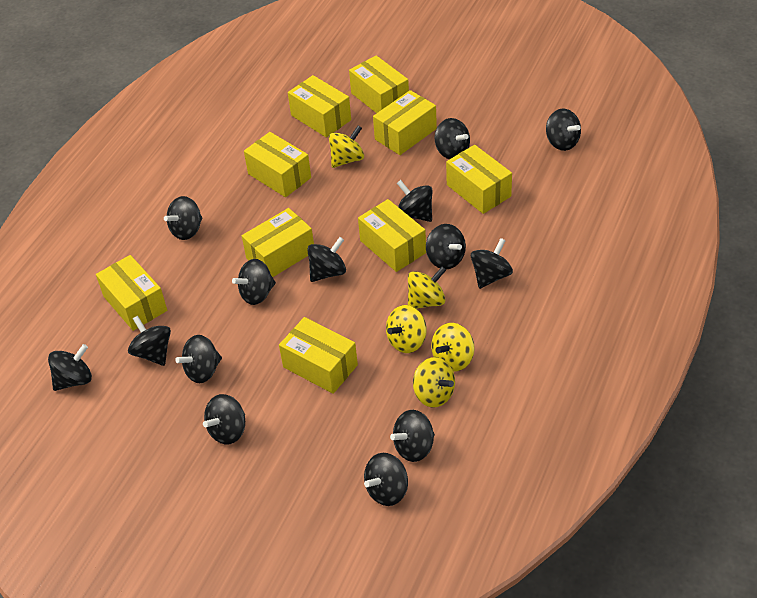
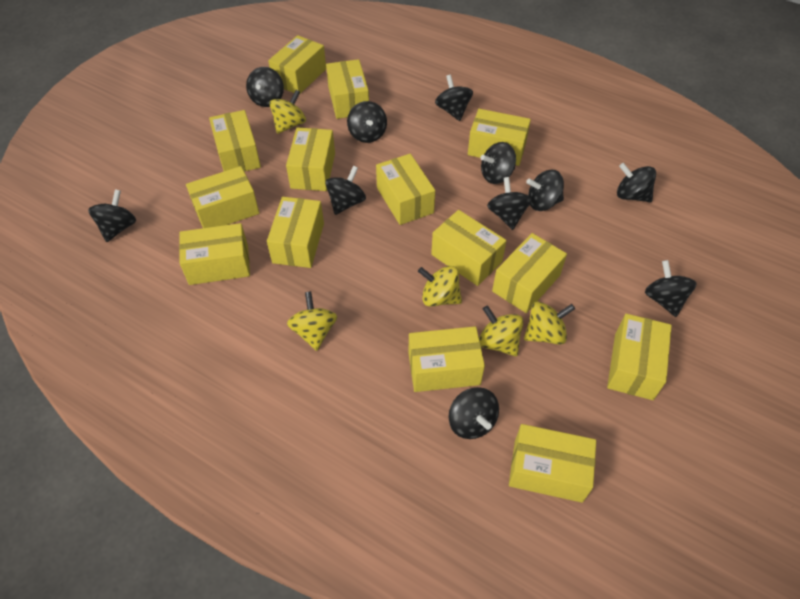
black spinning top: [48,344,92,391] [128,316,171,366] [164,196,202,240] [175,335,222,383] [203,394,245,445] [232,259,276,305] [307,237,346,282] [364,453,408,506] [390,410,435,462] [397,180,432,222] [426,224,466,269] [435,118,470,159] [471,238,513,289] [546,108,581,151] = 14 -> [88,189,136,242] [246,67,284,107] [325,166,366,215] [347,101,387,143] [435,75,473,121] [449,387,499,439] [481,142,516,184] [487,177,532,230] [526,170,564,211] [617,163,656,202] [645,260,697,317] = 11
yellow box: [96,255,167,331] [242,208,314,277] [244,132,311,197] [279,317,358,394] [288,75,351,138] [349,55,409,113] [358,199,426,272] [373,90,437,155] [446,145,512,214] = 9 -> [179,223,250,285] [186,166,259,228] [209,110,261,172] [267,197,324,268] [268,35,326,93] [286,127,335,191] [326,59,369,119] [376,154,435,225] [408,326,485,392] [431,210,507,286] [468,109,531,166] [492,233,567,313] [509,424,596,503] [607,314,672,400] = 14

